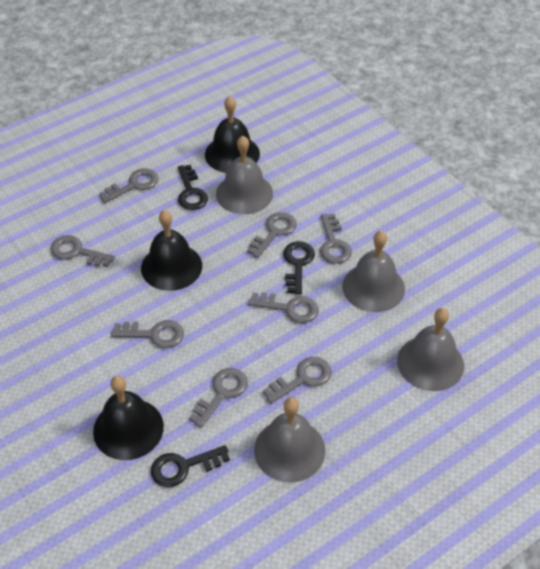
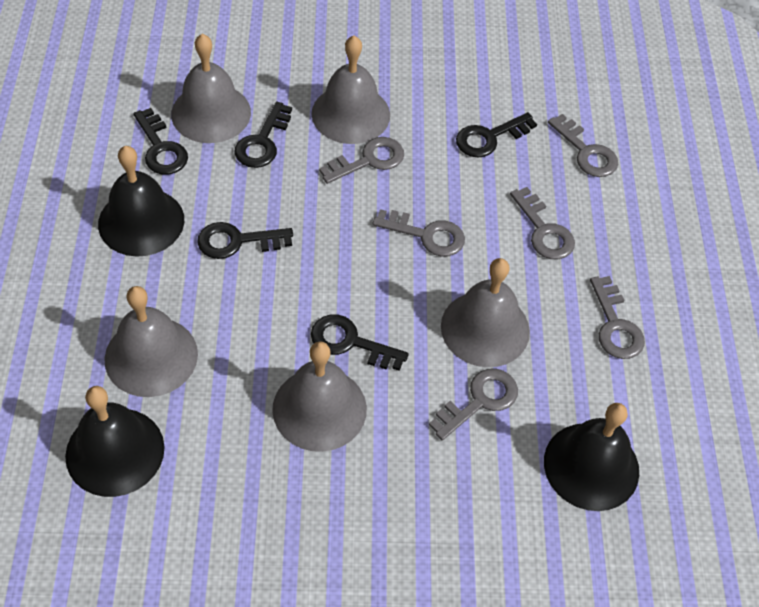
black key: [151,445,230,487] [178,165,208,210] [283,241,315,294] = 3 -> [133,108,188,175] [197,222,293,259] [234,101,292,168] [311,314,409,371] [456,112,537,158] = 5
grey bell: [216,136,273,214] [254,397,325,483] [342,231,405,312] [397,308,464,391] = 4 -> [104,286,198,397] [171,34,251,143] [272,341,367,452] [311,36,390,144] [441,258,530,367] = 5
grey key: [50,235,115,267] [99,169,158,203] [111,320,184,348] [189,368,248,428] [247,212,297,258] [248,292,319,323] [263,357,332,403] [320,214,352,264] = 8 -> [319,137,404,184] [373,209,465,257] [429,369,518,441] [510,187,575,259] [548,114,618,177] [590,276,645,359] = 6

